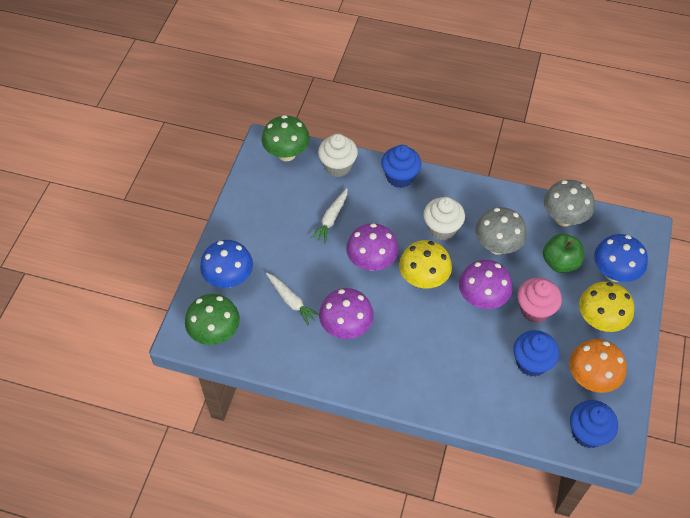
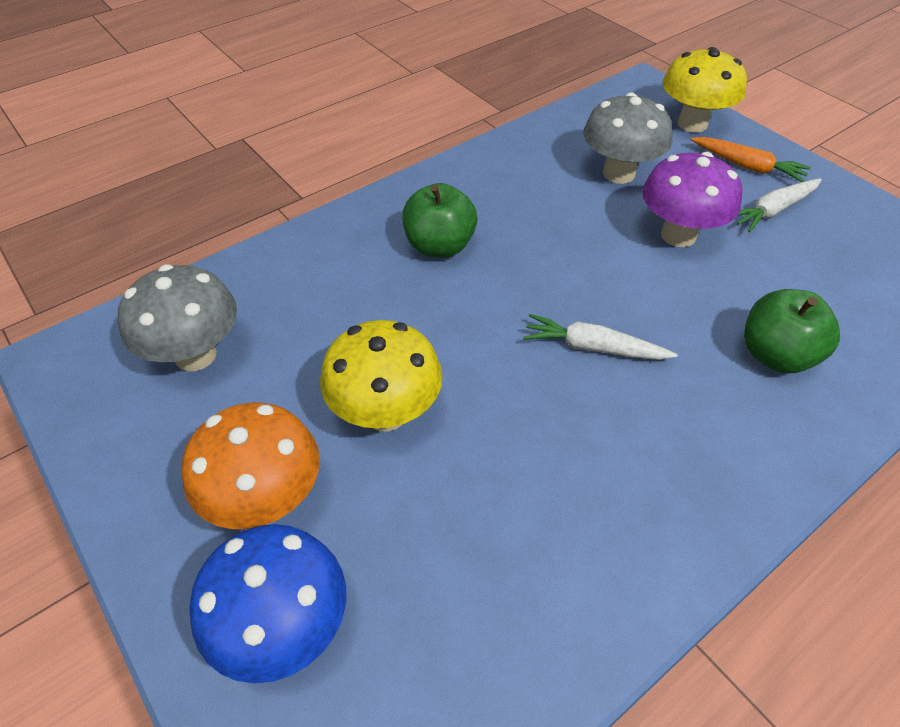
blue cupcake: [381,145,421,188] [513,330,559,377] [570,400,618,448] = 3 -> none = 0
blue mushroom: [200,240,253,288] [594,234,648,282] = 2 -> [189,524,346,683] = 1
green apple: [543,234,584,273] = 1 -> [402,183,477,258] [744,289,840,373] = 2
green mushroom: [185,294,240,345] [262,115,310,161] = 2 -> none = 0
orange carrot: none = 0 -> [691,137,811,182] = 1
pink cupcake: [517,278,562,323] = 1 -> none = 0
purple mushroom: [319,288,374,339] [346,223,399,271] [459,260,513,309] = 3 -> [642,152,743,247] = 1
white cupcake: [318,134,358,177] [423,197,465,240] = 2 -> none = 0

